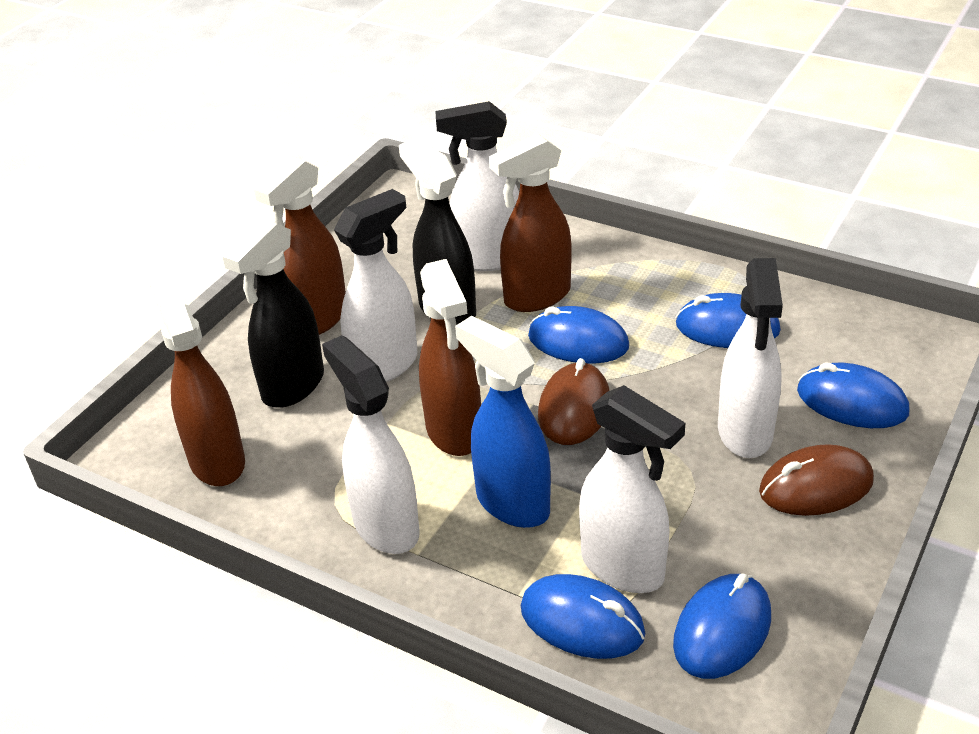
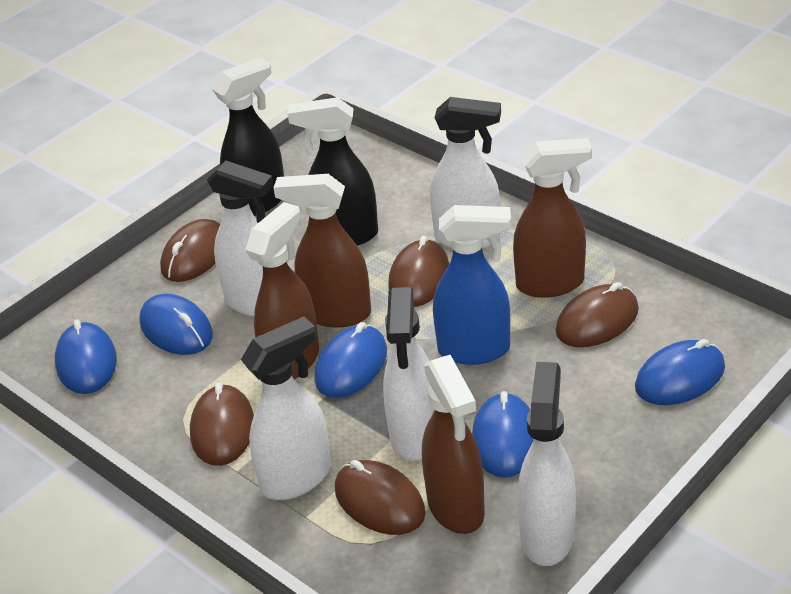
brown mouse: [538,358,609,445] [759,444,874,516] = 2 -> [160,219,220,282] [190,383,254,466] [335,460,426,535] [388,236,449,307] [555,282,639,347] = 5

